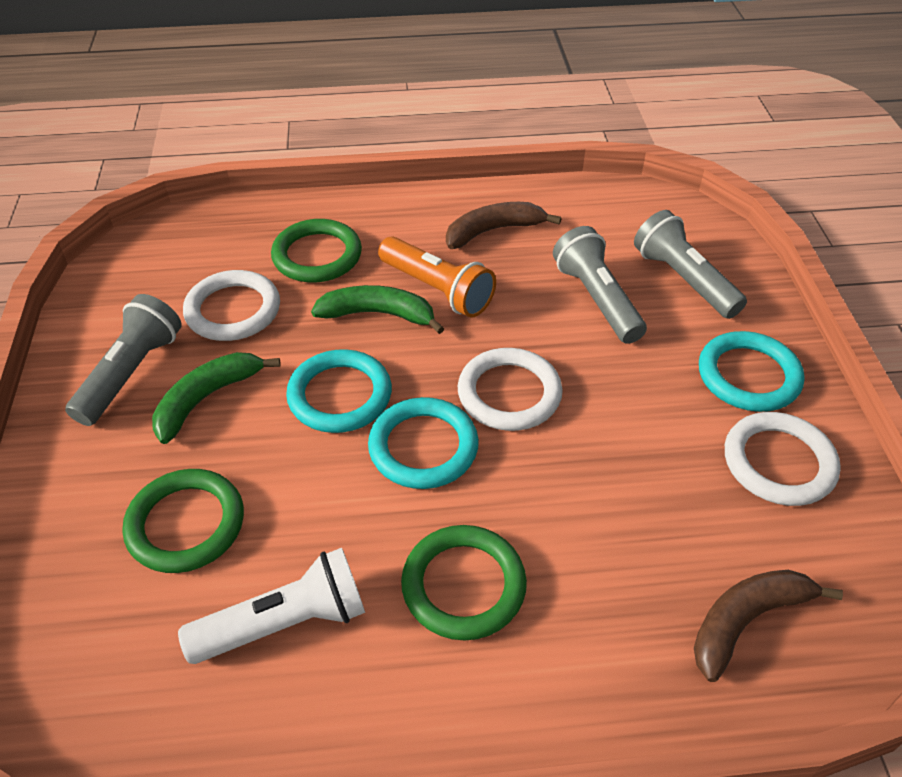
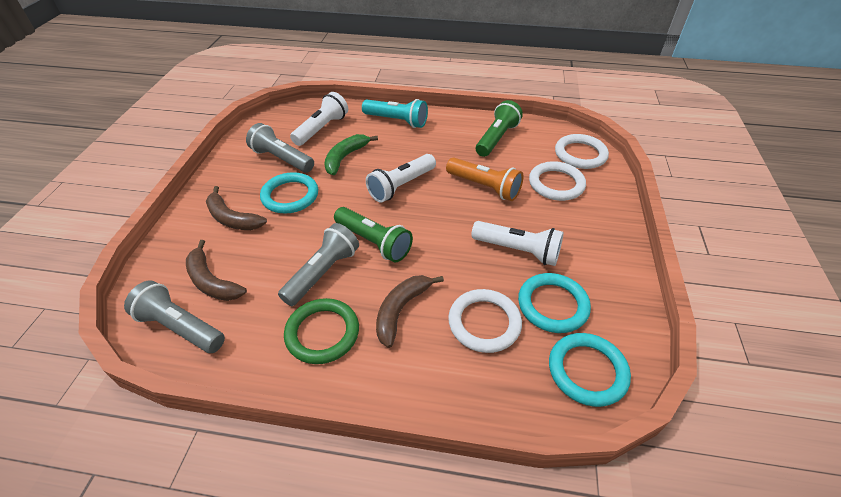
brown banana: [446,202,562,249] [694,570,843,682] = 2 -> [186,240,247,301] [206,186,267,230] [376,275,444,348] = 3
green banana: [152,352,281,444] [311,285,445,334] = 2 -> [324,134,378,175] = 1
green flashlight: none = 0 -> [334,207,413,263] [476,100,523,157] = 2
green ring: [122,469,244,573] [271,219,362,283] [401,525,527,641] = 3 -> [284,298,359,364] = 1
turquoise flashlight: none = 0 -> [362,99,428,128] = 1
white flashlight: [178,548,365,664] = 1 -> [290,92,348,146] [366,154,436,202] [471,221,564,266] = 3

